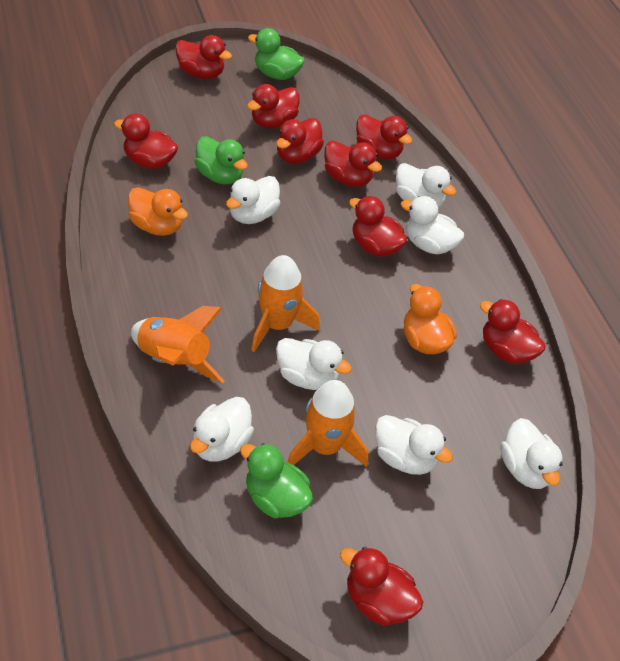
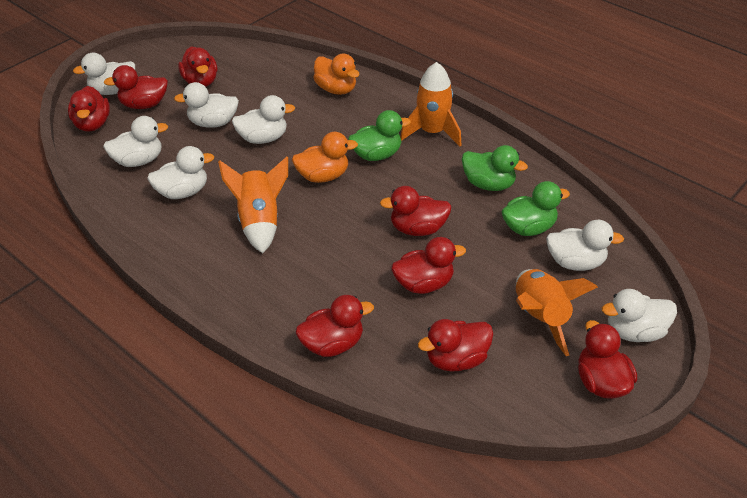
red duck: [114,113,178,169] [175,35,232,79] [247,84,300,128] [276,118,324,164] [324,141,382,187] [340,547,423,626] [349,196,407,257] [356,114,412,159] [480,299,546,364] = 9 -> [68,86,110,132] [104,65,168,109] [178,46,217,87] [296,295,374,357] [380,186,452,236] [392,237,466,294] [418,319,493,372] [578,320,637,399] = 8

